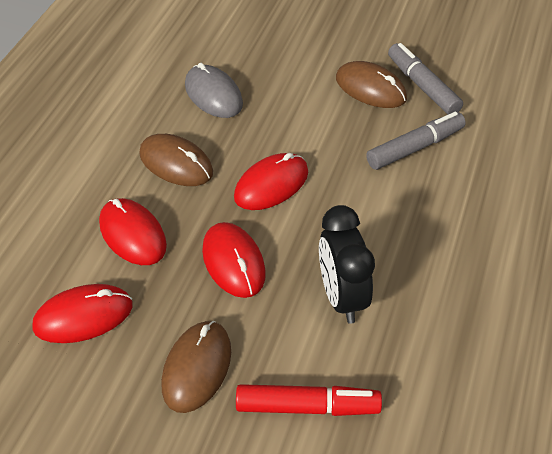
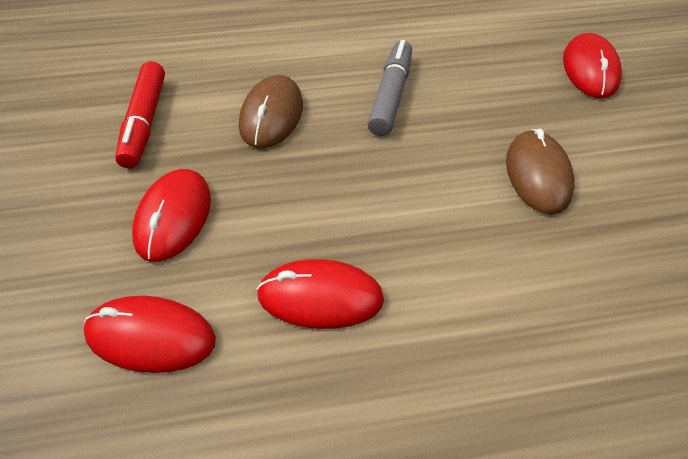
black clock: [319,205,375,324] = 1 -> none = 0
brown mouse: [139,134,213,186] [161,321,231,413] [336,61,407,108] = 3 -> [239,75,303,148] [506,129,574,214] = 2
grey marker: [366,112,466,170] [388,43,463,114] = 2 -> [367,40,412,136] = 1
grey mouse: [185,63,243,118] = 1 -> none = 0

